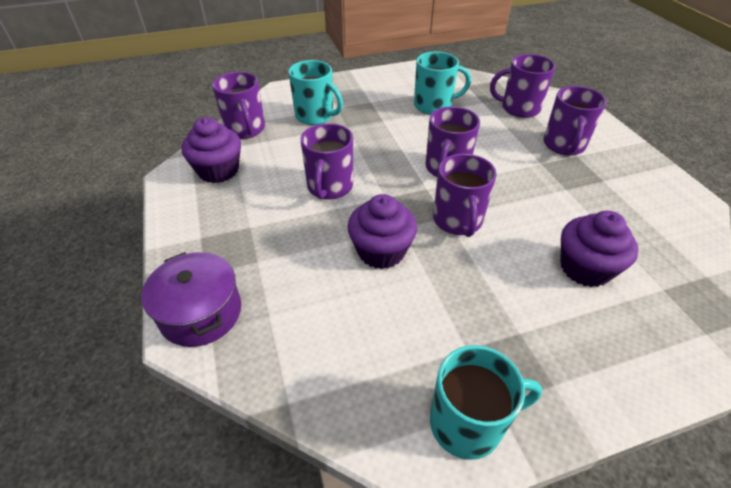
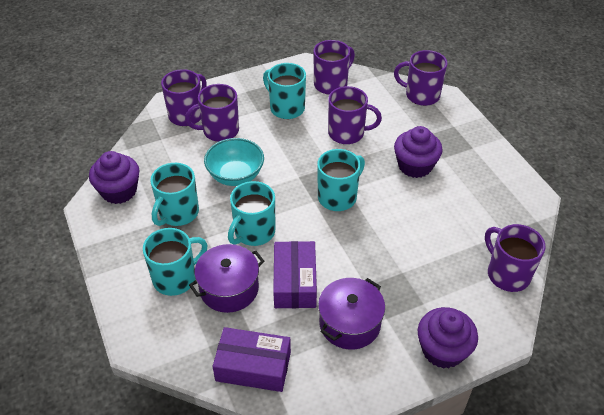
purple box: none = 0 -> [213,327,291,392] [273,241,317,308] = 2
purple pot: [141,252,241,347] = 1 -> [189,244,264,313] [318,278,385,350] = 2
turquoise bowl: none = 0 -> [204,138,264,186] = 1
turquoise mug: [288,60,343,125] [414,51,471,115] [430,345,542,460] = 3 -> [143,228,207,296] [150,163,199,226] [228,181,275,246] [263,63,306,119] [317,149,365,211] = 5

